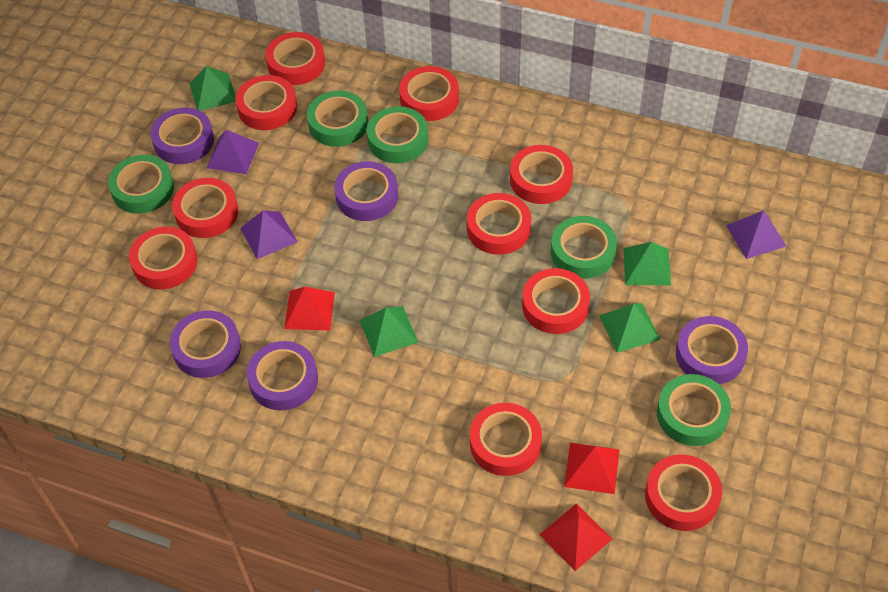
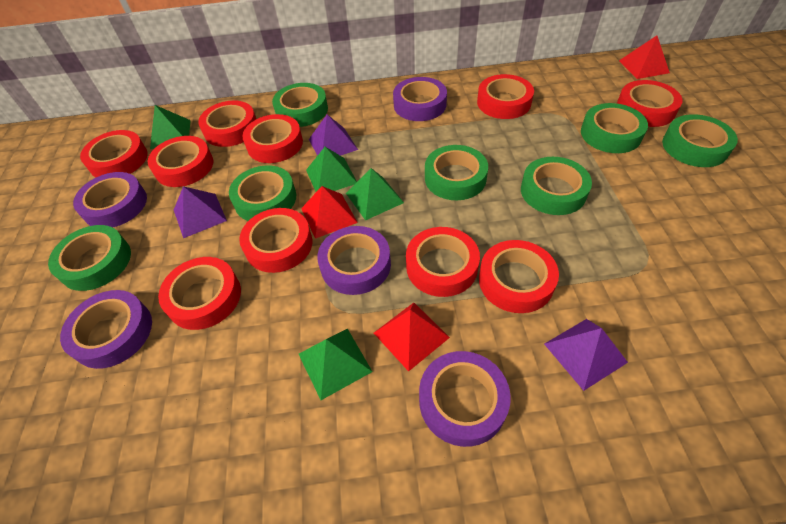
green tape: [108,155,174,214] [307,91,368,147] [367,106,428,163] [551,216,617,279] [657,374,731,446] = 5 -> [48,225,131,291] [229,165,296,221] [272,83,328,127] [425,145,488,200] [521,157,592,215] [581,103,648,153] [662,114,738,167] = 7

